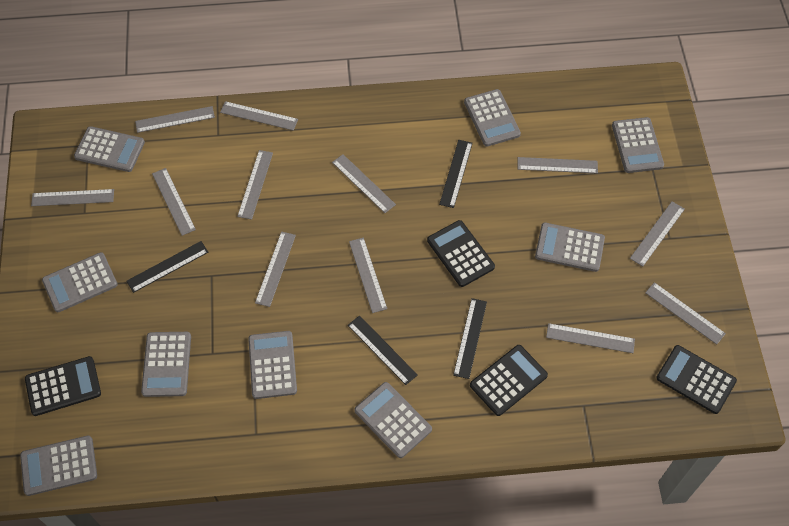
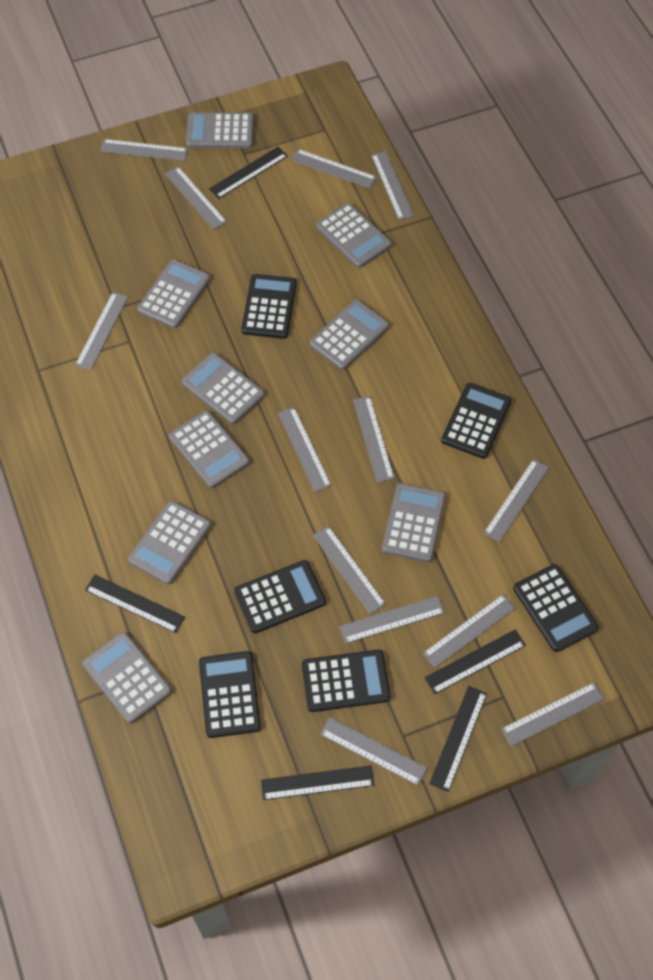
black calculator: [25,356,101,416] [427,220,495,287] [470,345,548,416] [656,345,737,414] = 4 -> [199,651,261,738] [234,560,326,633] [241,274,297,339] [302,650,390,712] [441,383,511,459] [513,564,598,652] = 6
black ruler: [126,241,208,293] [348,316,418,385] [439,140,473,208] [453,298,487,379] = 4 -> [85,575,185,633] [209,147,288,199] [261,765,374,800] [424,630,526,694] [429,686,487,792] = 5
grey ruler: [31,189,114,206] [135,106,215,133] [152,168,196,236] [220,101,298,131] [237,150,273,220] [255,232,296,307] [332,154,396,213] [349,238,387,313] [518,157,598,173] [546,323,635,353] [630,201,685,266] [645,282,726,345] = 12 -> [75,292,128,370] [100,139,188,161] [165,166,227,230] [278,407,332,492] [291,149,377,188] [313,526,386,614] [320,717,427,786] [340,596,445,643] [353,396,395,482] [371,151,414,220] [423,594,516,668] [484,459,549,542] [501,682,605,746] = 13

